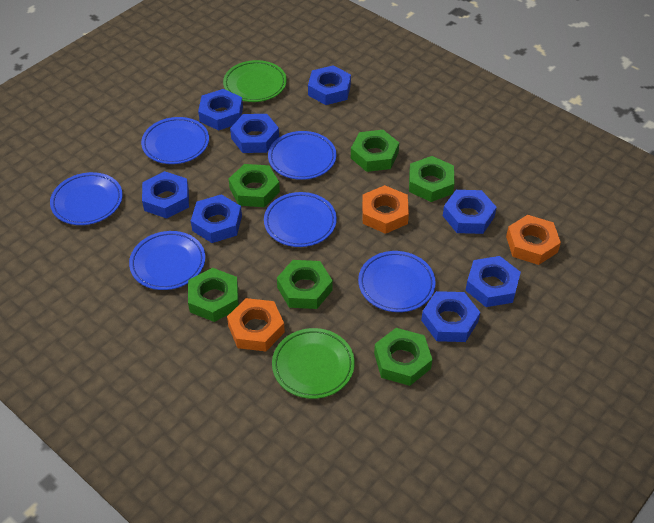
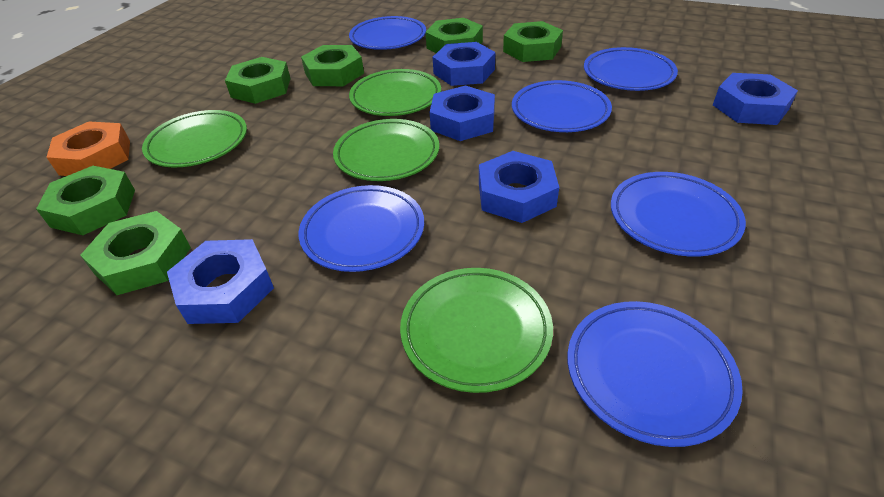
blue nut: [142,171,189,219] [191,194,242,243] [198,89,243,131] [230,114,279,153] [308,65,351,105] [421,291,480,342] [443,190,497,234] [465,256,521,307] = 8 -> [167,239,274,324] [430,85,495,141] [433,42,495,86] [479,151,559,223] [713,73,798,125] = 5
green plate: [223,60,287,102] [272,328,355,399] = 2 -> [142,110,247,167] [333,119,439,181] [349,69,441,116] [400,268,553,393] = 4
orange nut: [227,298,285,351] [362,185,409,234] [506,215,561,265] = 3 -> [47,121,130,176] = 1

